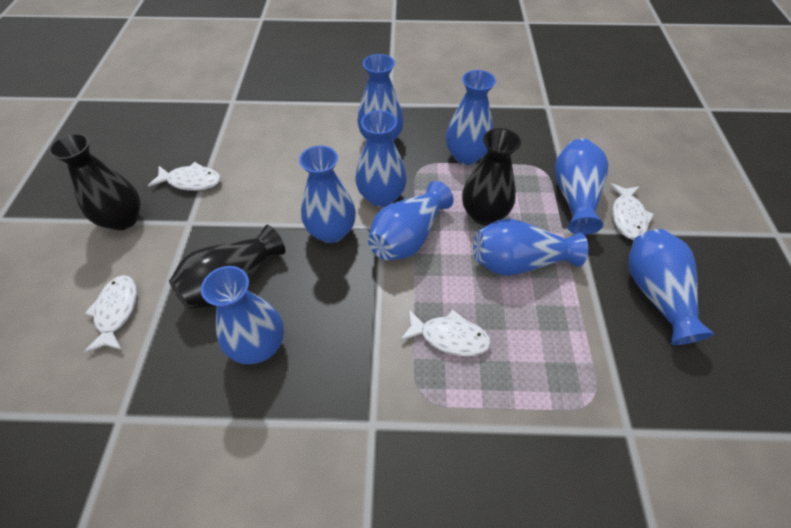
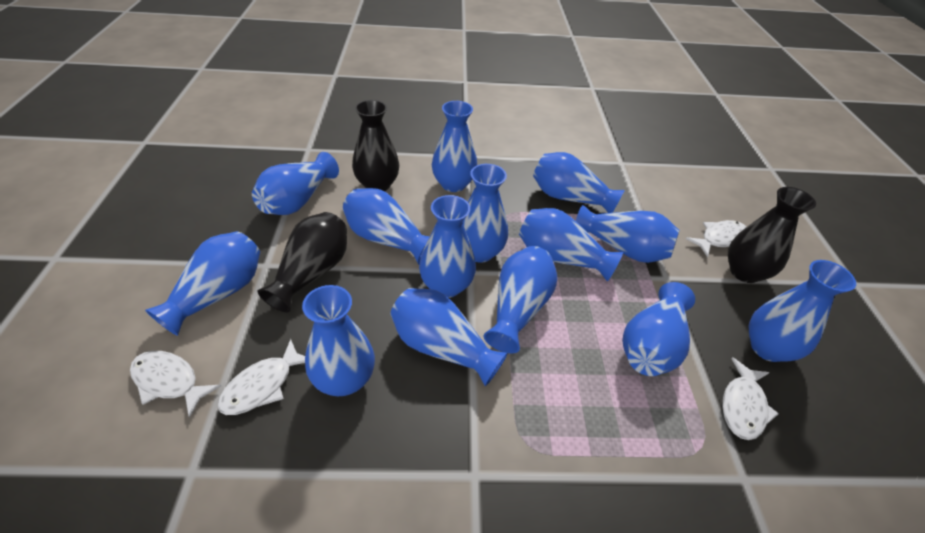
blue vase: [201,266,284,364] [299,146,356,243] [355,110,407,207] [357,54,404,141] [368,181,454,260] [446,70,496,165] [473,219,588,276] [554,139,608,235] [628,229,714,345] = 9 -> [145,231,260,336] [252,152,339,215] [302,285,375,396] [343,188,430,265] [390,288,508,387] [419,195,476,298] [432,101,477,192] [462,164,508,263] [484,246,557,353] [519,208,623,281] [533,152,625,213] [576,205,679,263] [622,282,695,376] [749,260,856,362] = 14

